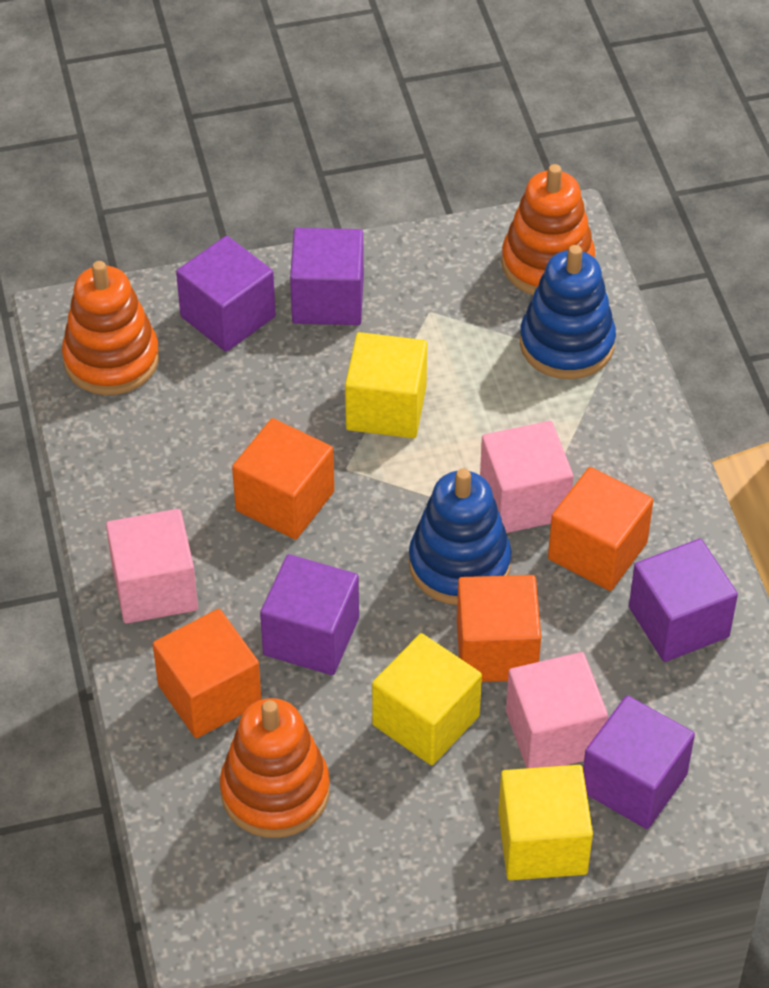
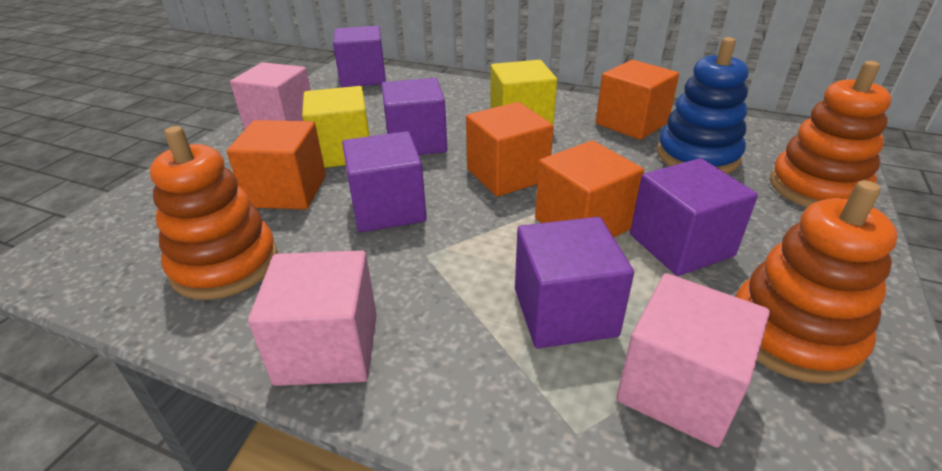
blue stacking toy: [409,468,512,605] [520,245,616,379] = 2 -> [657,37,749,174] = 1
yellow cube: [345,332,427,438] [372,633,482,765] [498,765,593,880] = 3 -> [302,86,370,168] [490,60,557,126] = 2

